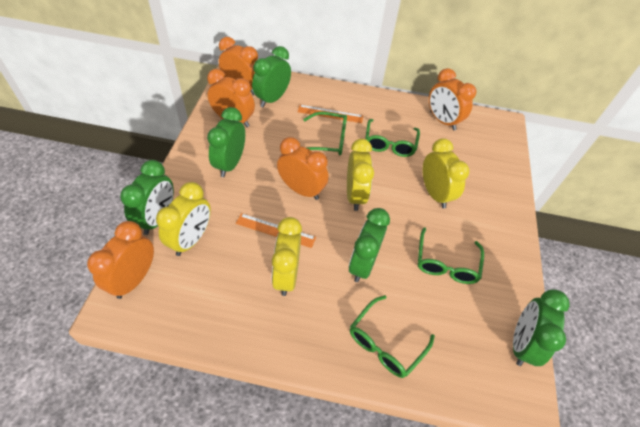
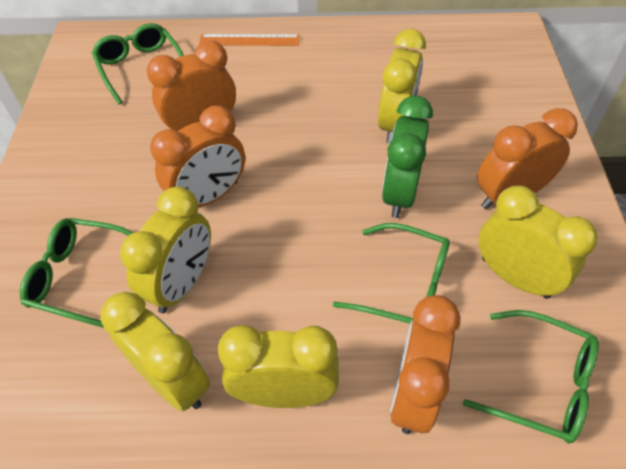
green clock: [120,160,174,235] [207,107,245,177] [252,46,291,107] [349,208,390,282] [513,289,570,366] = 5 -> [382,96,433,218] = 1
orange clock: [87,221,154,299] [207,69,255,127] [219,37,258,95] [277,137,329,200] [429,68,476,130] = 5 -> [147,40,236,131] [150,106,245,207] [390,295,461,434] [477,108,578,209] = 4
orange ruler: [236,213,316,248] [298,105,363,123] = 2 -> [199,34,300,46] = 1
yellow clock: [156,182,211,256] [272,217,302,296] [347,139,374,211] [422,138,469,208] = 4 -> [100,292,210,411] [120,186,211,313] [218,325,339,408] [378,29,426,144] [479,185,598,299] = 5

